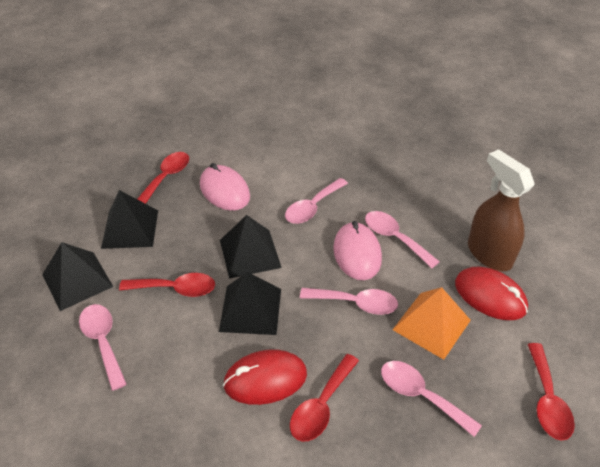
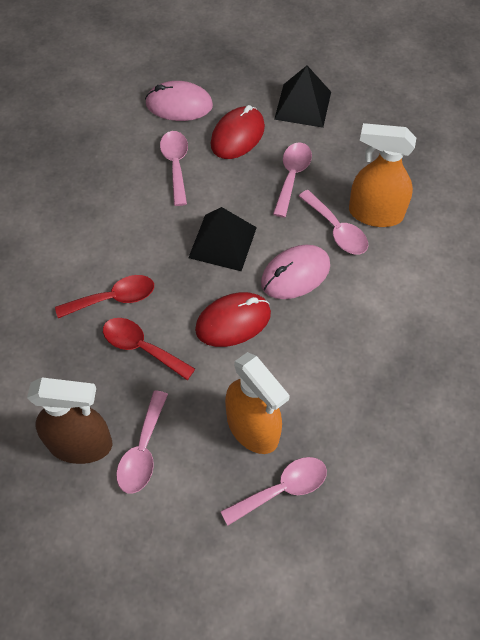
black pyramid: [42,242,113,311] [101,190,158,249] [219,272,281,335] [220,215,282,279] = 4 -> [188,207,257,271] [274,66,331,128] = 2
orange pyramid: [393,287,471,360] = 1 -> none = 0
orange spray bottle: none = 0 -> [225,352,290,454] [349,123,416,227] = 2
red spoon: [119,273,215,297] [137,152,189,204] [290,354,359,442] [527,343,575,441] = 4 -> [55,275,154,318] [103,318,195,380] = 2

